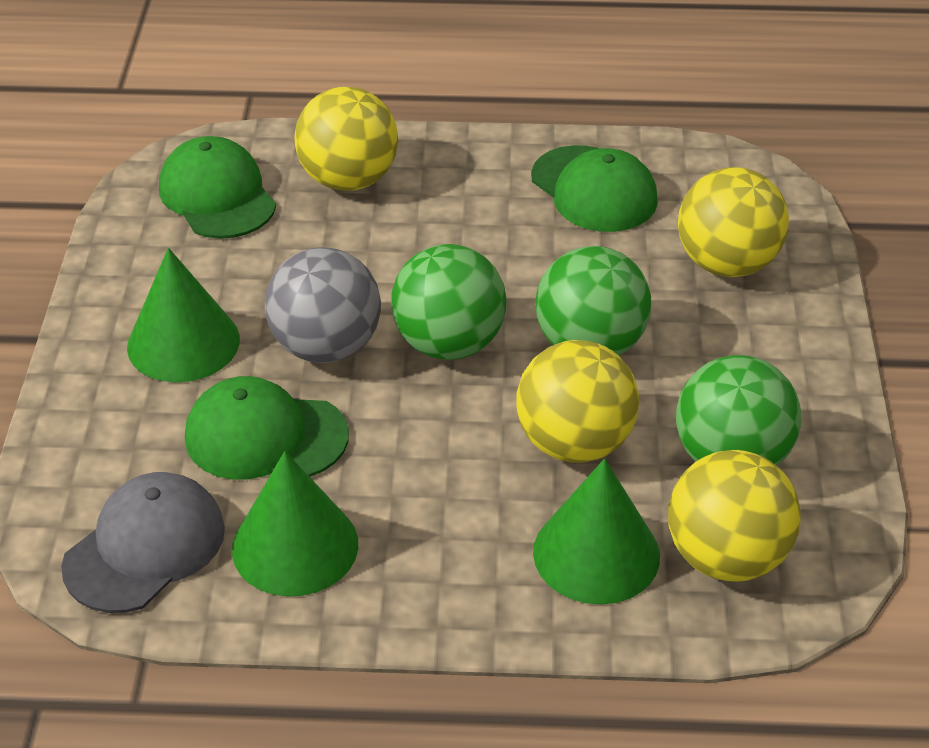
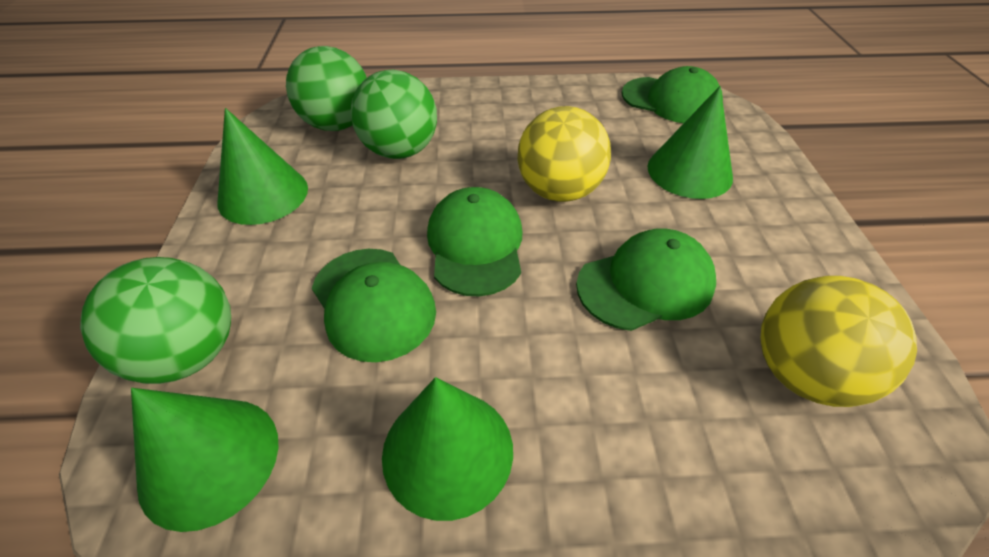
green cap: [159,136,276,239] [185,376,349,480] [531,145,658,232] = 3 -> [312,249,436,362] [427,187,522,297] [576,228,716,331] [622,66,723,123] = 4
green cone: [127,248,240,382] [232,451,358,597] [533,459,660,605] = 3 -> [131,388,278,532] [217,108,308,225] [382,377,513,521] [647,86,733,199] = 4
grey ball: [265,247,381,363] = 1 -> none = 0
grey cap: [61,472,225,613] = 1 -> none = 0
yellow ball: [294,87,398,191] [517,340,639,463] [668,450,801,582] [678,167,789,277] = 4 -> [517,106,611,202] [761,276,917,407] = 2

